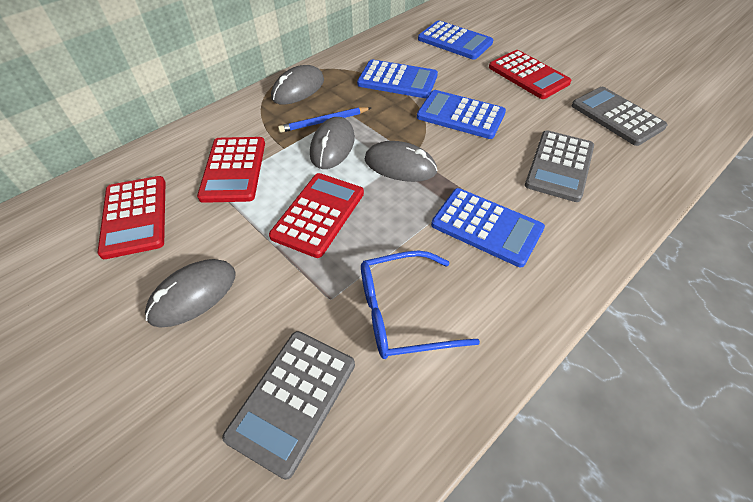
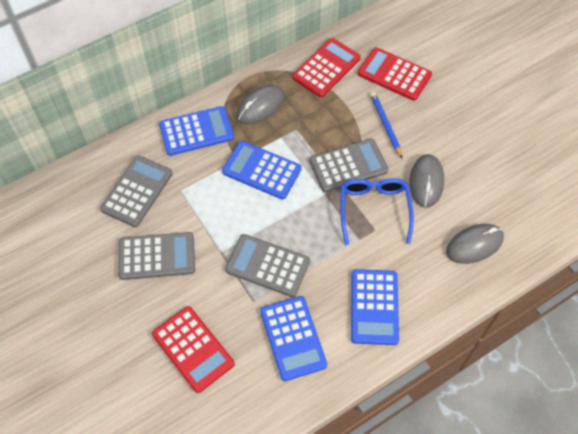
grey calculator: [222,331,355,480] [525,130,594,202] [572,87,667,146] = 3 -> [100,156,172,227] [118,232,195,280] [225,234,310,297] [310,138,388,193] = 4
grey mouse: [145,259,236,328] [271,65,324,105] [310,117,355,169] [365,141,438,182] = 4 -> [236,85,285,125] [409,154,444,208] [446,224,504,264] = 3
red calculator: [97,176,165,259] [197,137,265,203] [269,173,364,258] [489,50,571,99] = 4 -> [152,306,235,393] [292,38,361,97] [358,47,432,101] = 3

